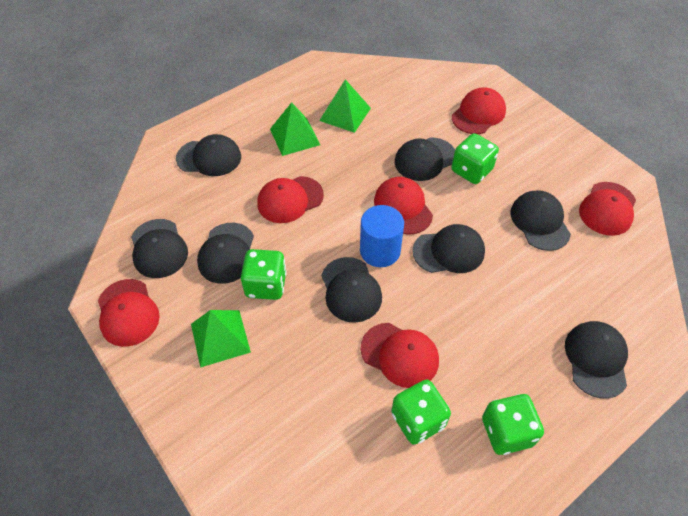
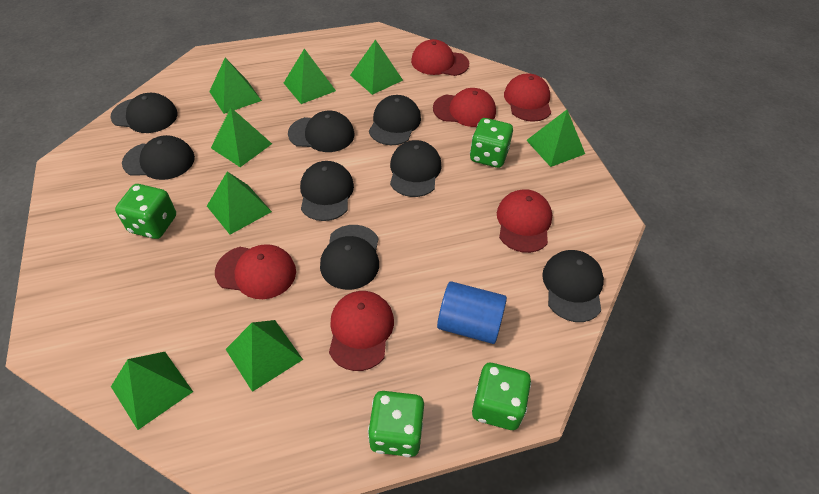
green pyramid: [191,310,251,368] [270,102,320,156] [319,79,371,133] = 3 -> [111,352,193,430] [207,172,272,235] [209,58,262,114] [211,108,272,167] [226,320,303,392] [284,49,336,104] [350,39,403,95] [526,110,585,167] = 8

